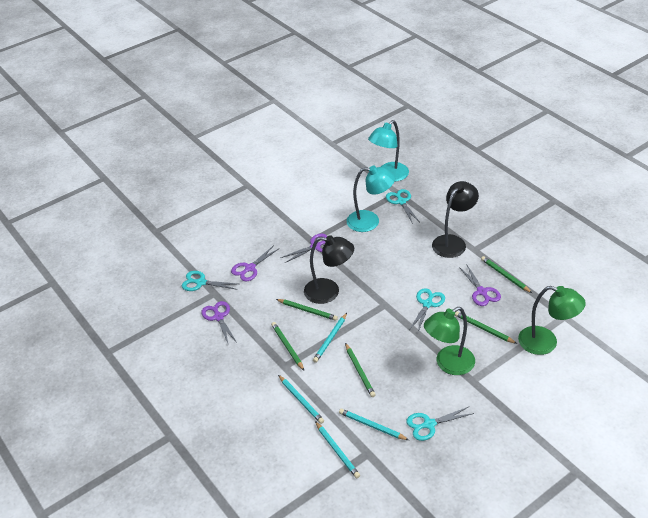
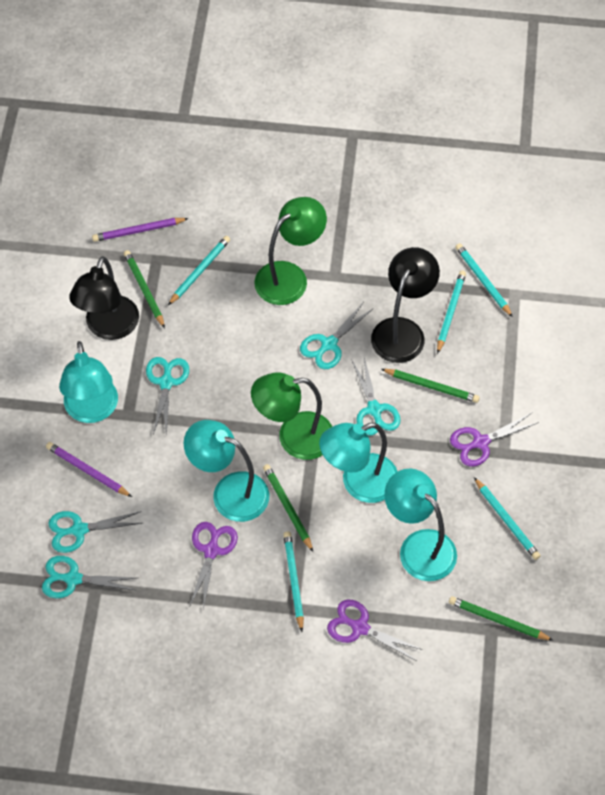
green pencil: [271,322,304,371] [276,299,338,321] [345,343,376,397] [455,311,517,344] [481,256,532,293] = 5 -> [124,250,165,328] [263,464,313,552] [381,369,480,403] [449,596,554,641] = 4
purple pencil: none = 0 -> [46,442,132,497] [92,218,189,242] = 2
purple scissors: [201,301,236,343] [231,245,280,281] [281,233,327,263] [459,264,501,306] = 4 -> [190,522,238,609] [327,600,423,661] [450,413,539,467] = 3
turquoise lamp: [347,166,395,232] [368,120,409,182] = 2 -> [59,341,118,423] [184,420,269,522] [319,423,398,503] [384,469,457,581] = 4
turquoise pencil: [278,375,324,424] [313,313,347,363] [315,421,360,478] [339,409,409,440] = 4 -> [168,236,230,305] [283,531,304,632] [437,271,466,354] [455,243,513,317] [474,477,541,560] = 5
turquoise scissors: [182,271,237,291] [386,189,420,224] [406,406,474,441] [409,288,445,331] = 4 -> [42,556,136,598] [48,511,142,553] [146,357,189,436] [300,303,373,369] [351,358,401,436] = 5

